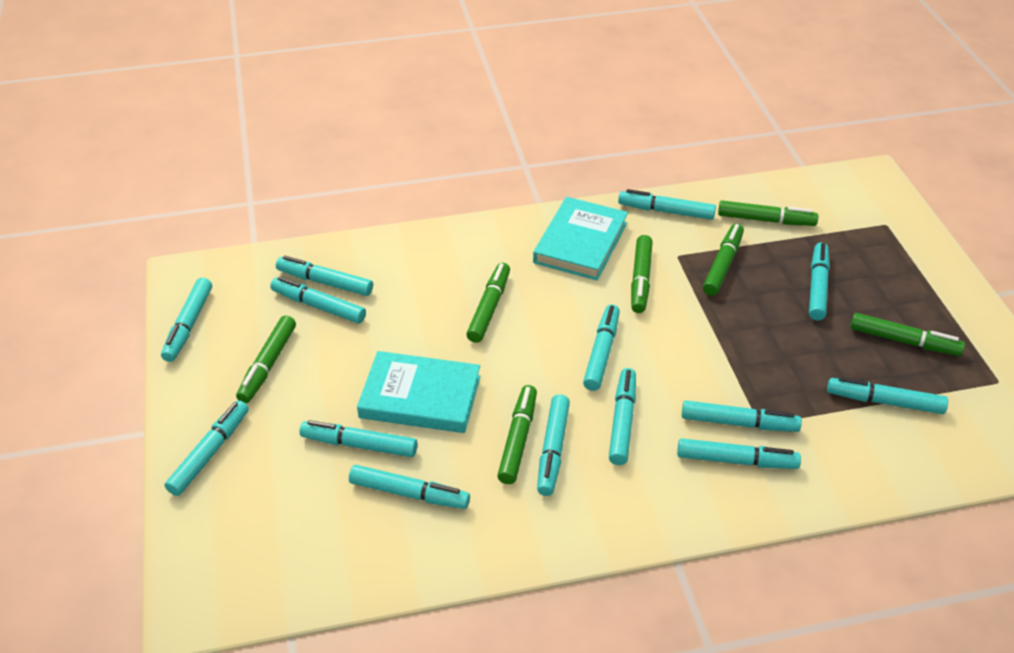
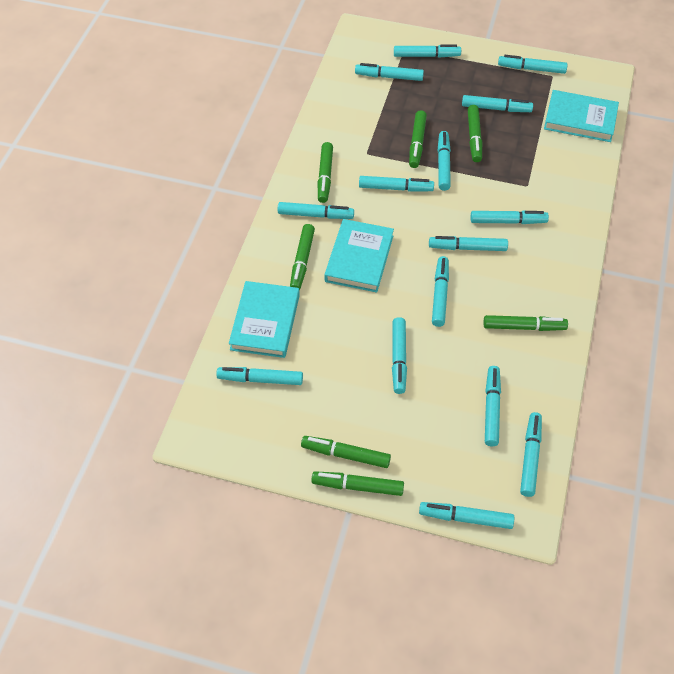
turquoise book: [357,351,480,433] [533,197,628,280] = 2 -> [229,281,300,358] [325,219,394,293] [544,90,619,142] = 3
turquoise marker: [161,278,212,362] [165,400,249,496] [270,276,366,324] [276,256,373,296] [299,420,417,457] [349,465,470,509] [537,394,570,496] [583,304,620,391] [609,368,636,465] [618,189,716,220] [677,438,801,469] [682,400,802,432] [809,242,830,320] [827,377,948,414] = 14 -> [216,367,303,385] [278,202,354,219] [355,63,424,81] [359,176,434,192] [392,317,407,394] [394,45,461,58] [419,502,514,529] [429,236,508,251] [432,256,449,327] [437,131,451,191] [462,95,533,112] [471,210,549,224] [485,366,501,446] [498,55,568,74] [520,412,542,497] = 15

